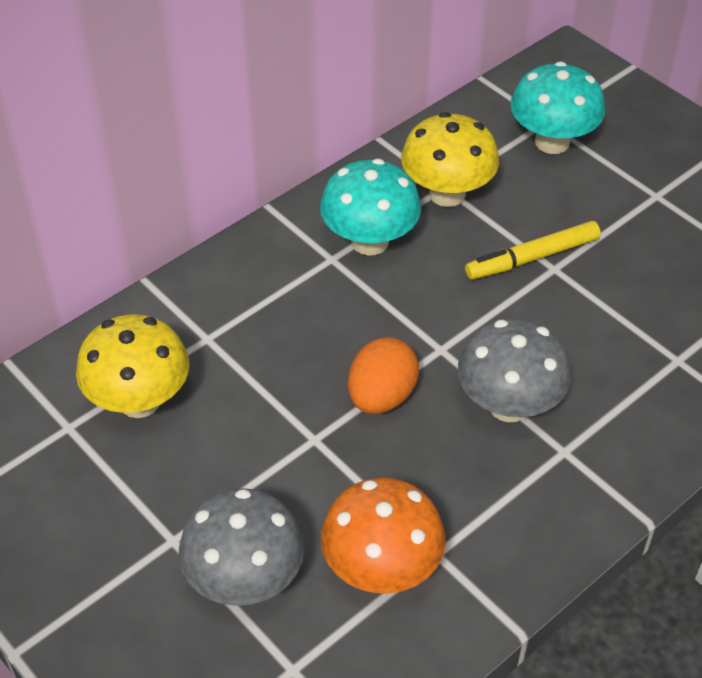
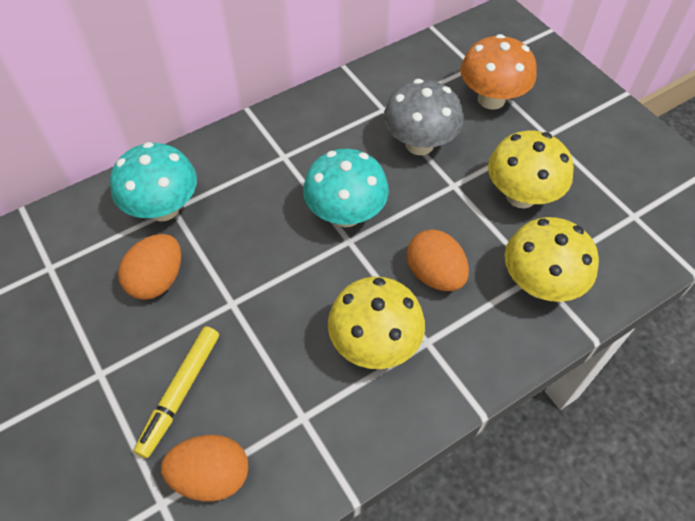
grey mushroom: [179,488,305,606] [458,319,571,423] = 2 -> [383,79,463,155] = 1
orange egg: [348,337,419,414] = 1 -> [118,234,181,300] [161,435,249,501] [407,229,469,291] = 3
yellow mushroom: [76,314,189,418] [401,112,499,207] = 2 -> [328,277,425,369] [488,130,574,208] [505,217,599,302] = 3

